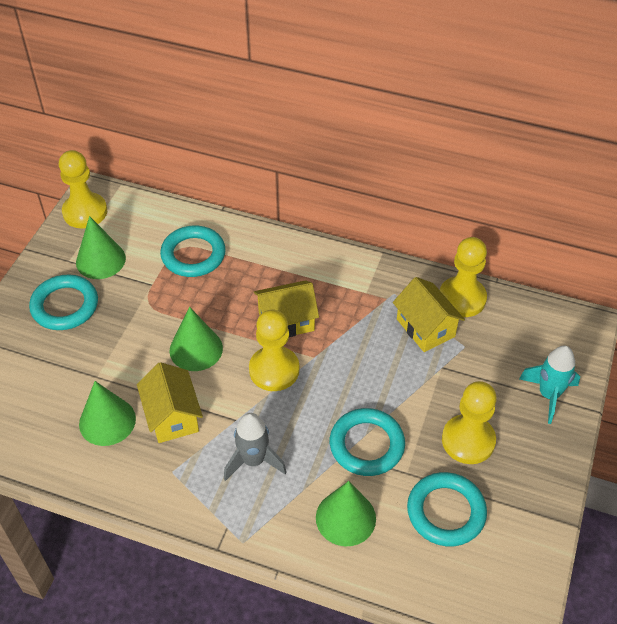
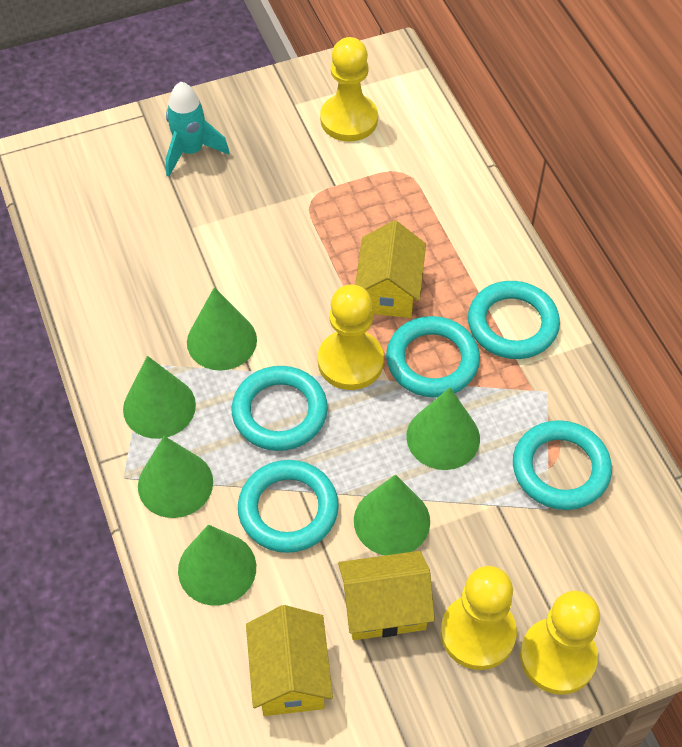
green cone: [76,216,126,279] [79,381,136,446] [170,307,223,371] [316,481,376,546] = 4 -> [123,356,196,439] [138,436,213,518] [178,524,256,606] [187,287,257,371] [354,475,430,555] [406,388,480,470] = 6
grey rocket: [224,413,287,481] = 1 -> none = 0
turquoise ring: [29,275,98,330] [160,225,226,277] [330,408,405,476] [407,472,487,546] = 4 -> [232,366,328,451] [238,460,339,553] [386,316,480,397] [468,281,560,359] [513,420,612,510] = 5

